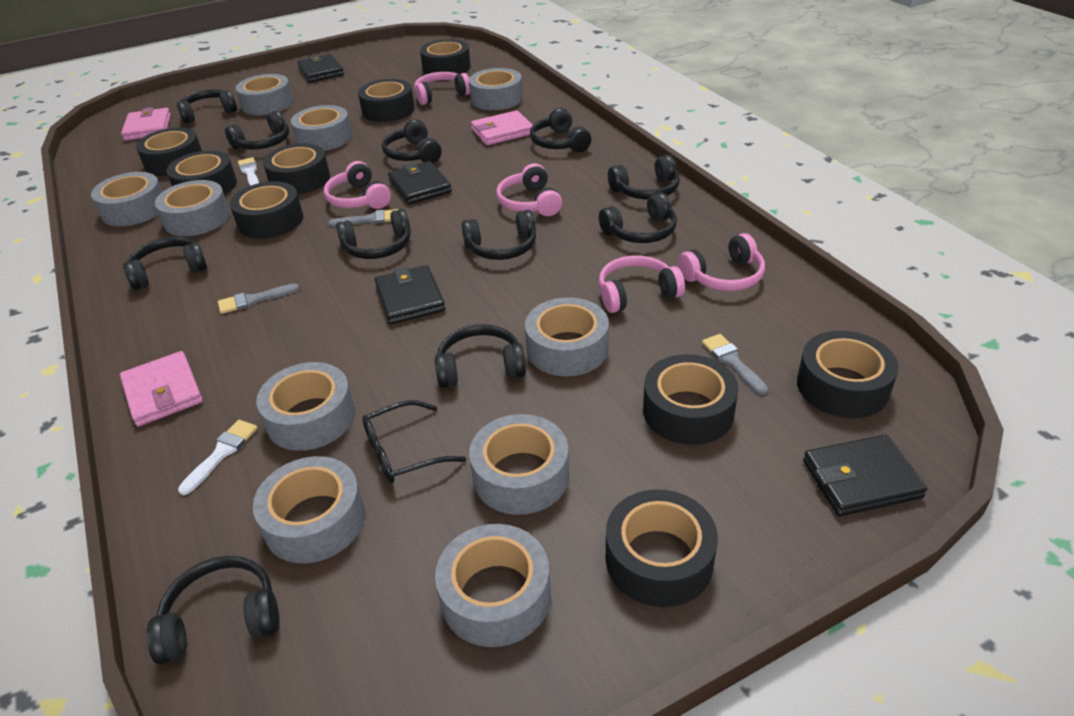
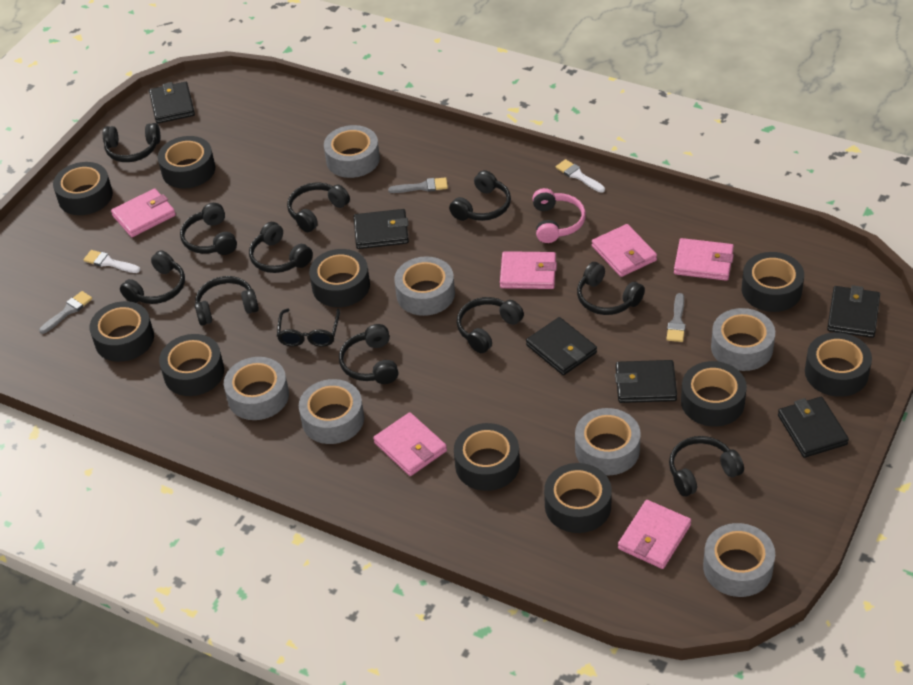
black tape: [136,128,202,176] [166,150,237,195] [230,181,303,239] [263,143,330,194] [358,79,415,122] [420,39,471,74] [606,489,718,607] [643,354,739,445] [797,331,899,418] = 9 -> [53,162,113,215] [90,301,154,362] [158,136,215,189] [159,334,224,396] [309,249,370,307] [454,423,520,491] [544,463,612,533] [681,361,747,427] [742,252,804,312] [805,332,872,397] = 10
black wallet: [297,54,344,82] [374,265,445,324] [388,161,452,204] [803,434,927,516] = 4 -> [149,82,195,124] [354,209,409,249] [526,317,597,375] [615,360,677,403] [778,397,849,458] [827,285,880,338] = 6
grey tape: [91,172,162,226] [155,180,230,236] [236,74,293,115] [253,456,365,563] [256,362,355,451] [291,105,352,151] [435,524,551,647] [469,68,523,110] [469,414,569,515] [525,297,609,376] = 10 -> [224,357,289,420] [299,379,364,444] [324,125,380,178] [395,256,455,316] [575,408,640,475] [703,523,775,597] [711,308,775,371] = 7
pink headphones: [324,161,391,209] [414,72,470,105] [496,163,562,216] [599,256,685,313] [678,233,765,291] = 5 -> [532,188,586,243] = 1
pink wallet: [120,351,203,427] [121,107,171,141] [471,110,532,145] = 3 -> [111,188,176,237] [373,412,447,476] [500,251,557,289] [592,224,657,277] [618,500,691,569] [674,238,734,281] = 6

